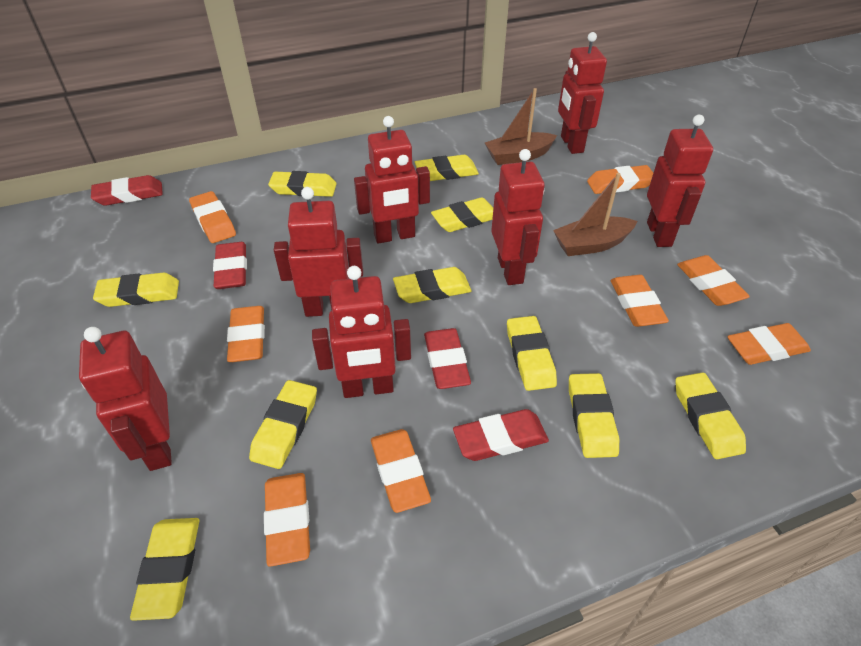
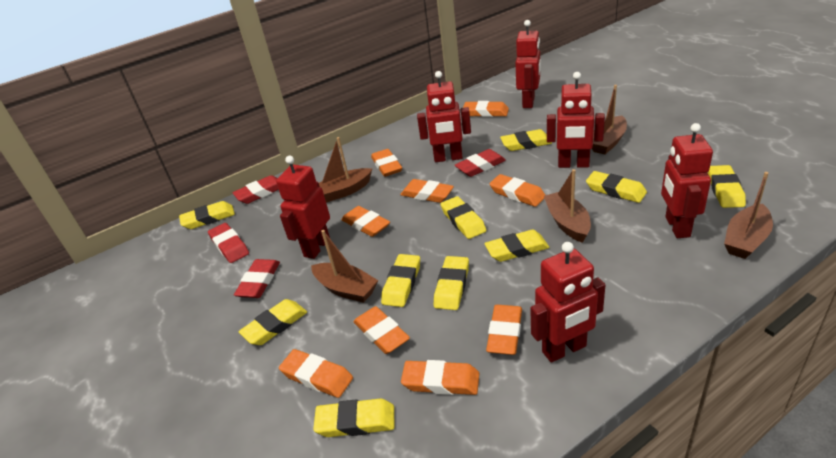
brown boat: [485,88,557,165] [553,173,637,256] = 2 -> [311,230,379,303] [319,137,372,203] [544,169,591,243] [592,85,627,155] [724,172,773,259] = 5
orange eraser: [189,191,236,243] [227,306,265,362] [264,473,310,567] [371,429,431,513] [587,165,653,194] [611,275,669,327] [677,255,750,306] [727,323,811,365] = 8 -> [279,349,353,398] [341,206,390,237] [354,306,410,354] [371,149,402,177] [400,179,454,203] [401,360,479,395] [463,101,509,117] [486,305,522,355] [489,174,545,207] = 9
red robot: [79,327,172,471] [274,187,363,317] [312,266,411,398] [354,116,430,244] [491,149,545,285] [558,32,607,154] [647,115,713,247] = 7 -> [276,156,330,259] [417,71,471,162] [515,20,541,108] [530,242,605,363] [547,72,605,168] [661,123,713,238] = 6

